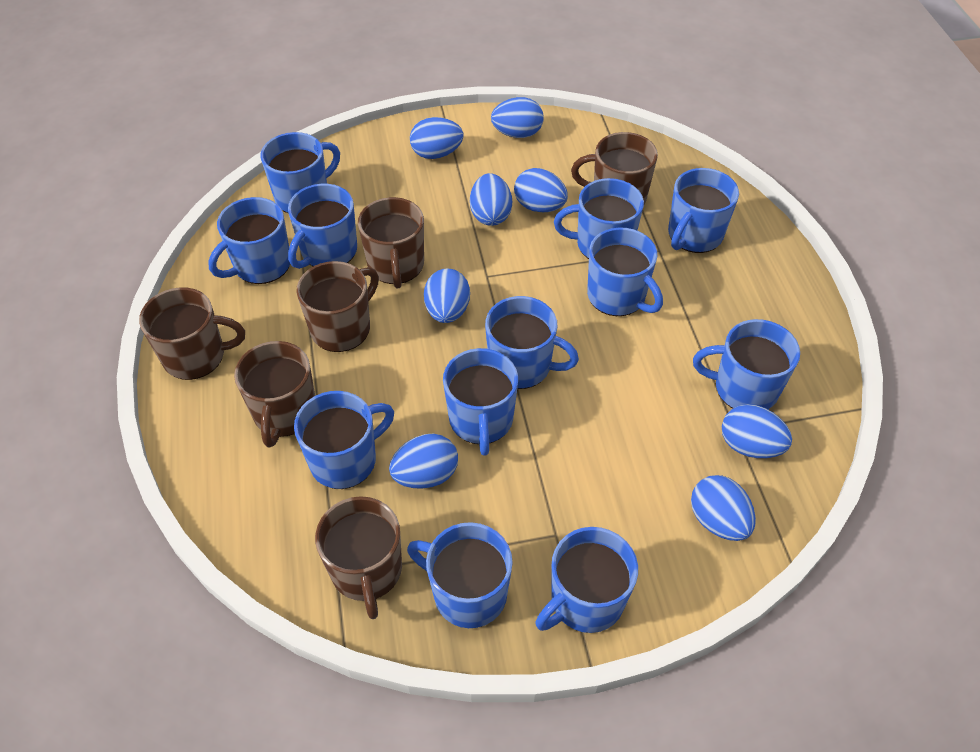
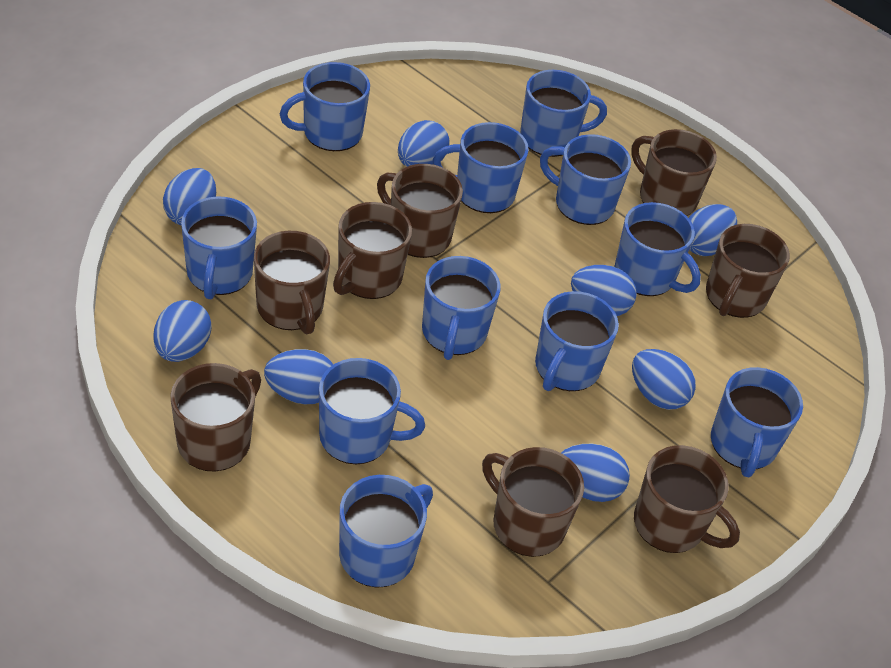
blue mug: [208,197,290,284] [261,132,340,213] [288,184,357,269] [294,391,394,489] [407,522,513,628] [443,348,518,456] [485,296,579,389] [535,527,638,633] [554,178,644,259] [587,227,663,316] [668,168,739,253] [693,319,800,409] = 12 -> [181,196,257,299] [280,62,370,151] [319,358,425,464] [339,475,433,588] [422,256,501,360] [433,122,529,213] [520,70,607,157] [535,291,619,391] [540,134,631,225] [614,202,701,296] [711,367,803,477] = 11
brown mug: [139,287,245,380] [234,341,315,447] [297,261,379,352] [315,496,402,619] [358,197,424,288] [571,132,658,204] = 6 -> [171,363,261,471] [254,231,330,334] [333,202,412,299] [377,164,463,258] [482,447,584,557] [631,129,717,216] [634,445,740,553] [706,224,790,318] = 8

